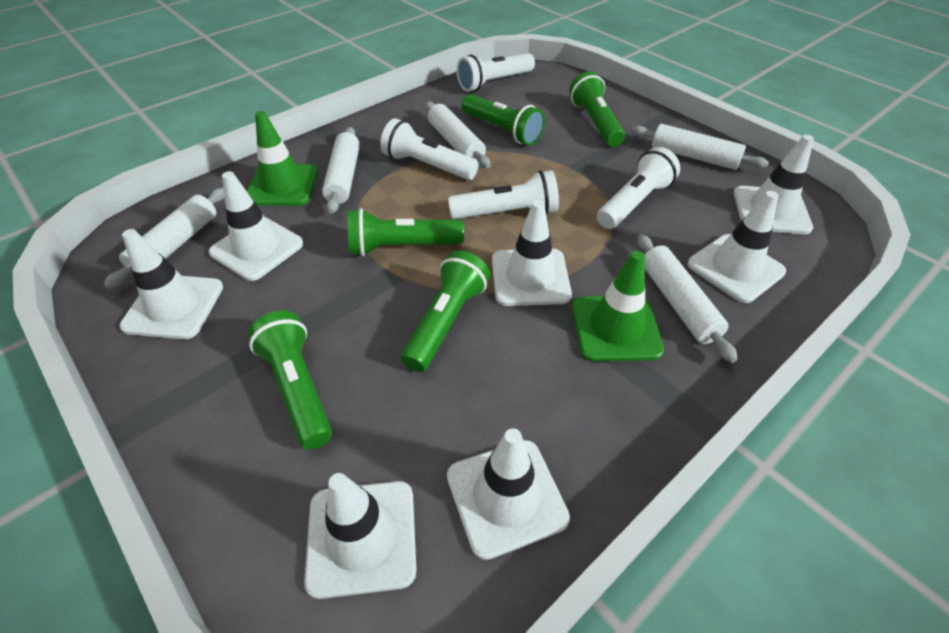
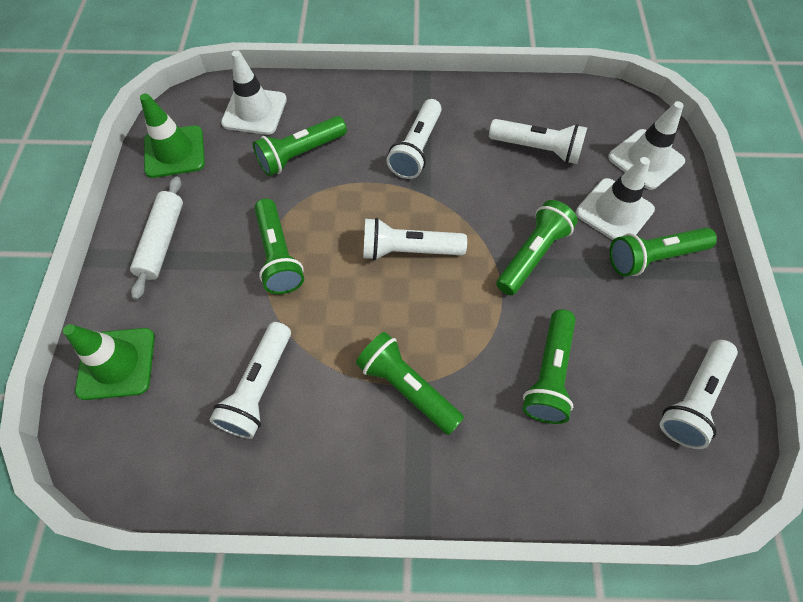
green flashlight: [248,311,332,449] [347,208,464,256] [401,250,490,372] [461,94,545,145] [569,72,625,147] = 5 -> [253,116,347,176] [254,199,304,294] [356,332,464,435] [496,200,578,295] [522,309,576,424] [609,228,717,276] = 6
white flashlight: [380,118,479,180] [448,170,559,219] [457,53,535,92] [597,147,680,229] = 4 -> [209,322,291,439] [363,218,467,261] [387,99,442,179] [489,119,587,164] [660,340,738,449] = 5
white rolling pin: [104,188,225,289] [322,127,360,214] [425,101,491,169] [631,124,769,170] [637,235,737,363] = 5 -> [130,176,183,300] = 1
white traffic cone: [119,229,223,339] [209,171,304,281] [304,473,417,599] [447,428,570,560] [492,200,572,306] [688,191,786,303] [733,135,814,234] = 7 -> [221,51,287,135] [576,157,655,240] [608,101,685,190] = 3

